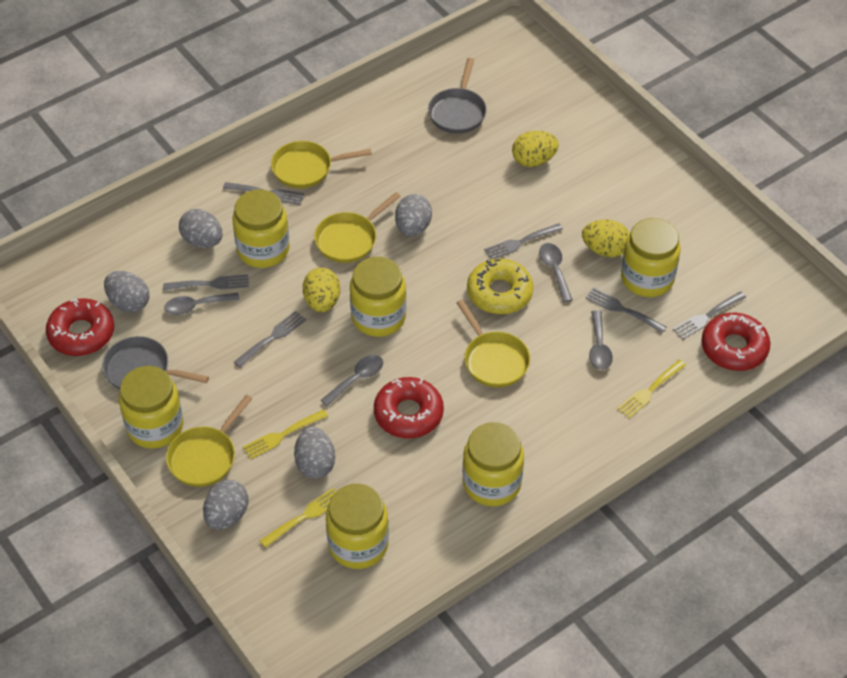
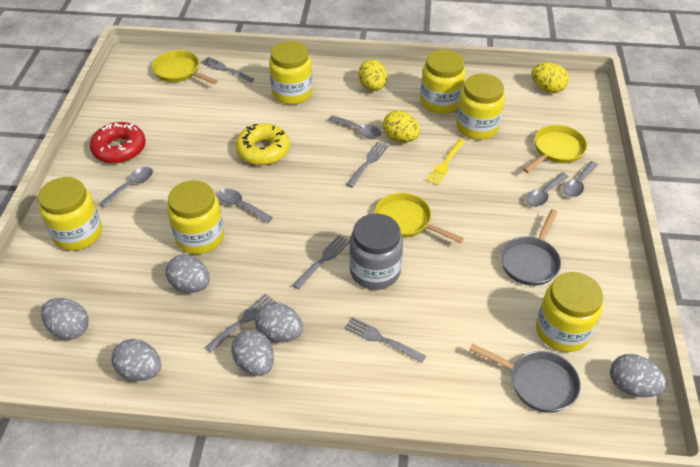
grey egg: [104,271,149,313] [179,209,222,248] [203,480,248,530] [294,427,335,479] [395,194,432,237] = 5 -> [41,298,89,340] [112,339,161,381] [166,254,210,293] [231,329,274,376] [255,302,303,342] [610,354,667,398] = 6
grey fork: [163,274,249,291] [223,182,304,205] [234,311,306,367] [484,223,563,260] [586,287,666,333] [673,291,746,339] = 6 -> [201,57,254,83] [205,293,276,353] [292,235,350,290] [344,317,426,363] [346,142,388,188] = 5
grey jar: none = 0 -> [349,214,403,290] = 1
grey spoon: [164,293,239,315] [321,355,383,407] [539,243,573,302] [589,310,613,370] = 4 -> [99,167,153,208] [218,189,273,223] [328,115,381,139] [526,172,569,207] [562,161,598,197] = 5
red donut: [46,298,114,356] [374,377,444,438] [701,313,770,371] = 3 -> [90,122,146,164] = 1
yellow fork: [243,409,328,459] [260,488,336,548] [617,360,686,418] = 3 -> [426,139,466,185] = 1
yellow pan: [166,395,252,487] [271,141,372,188] [314,192,401,263] [456,299,530,388] = 4 -> [152,50,218,84] [375,193,464,243] [523,125,587,173] = 3

